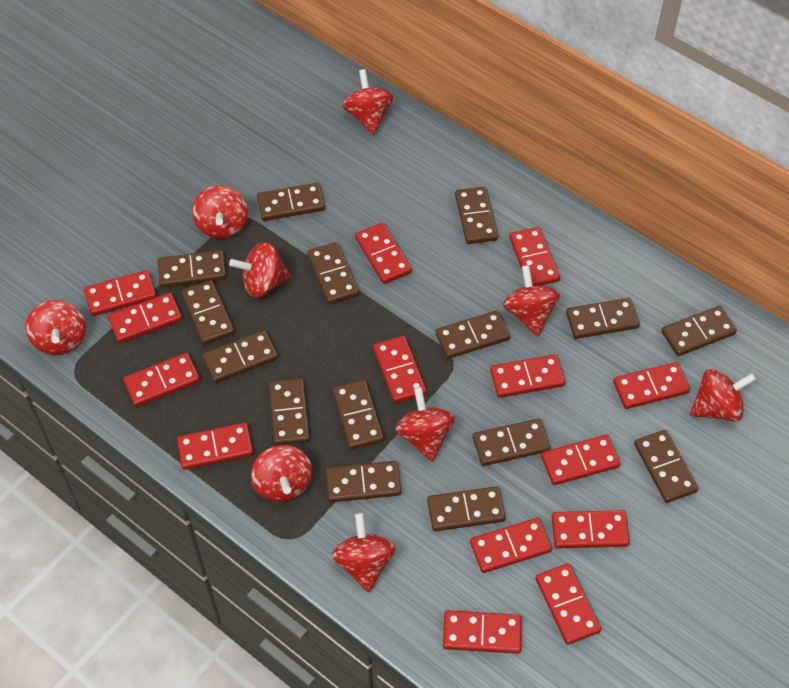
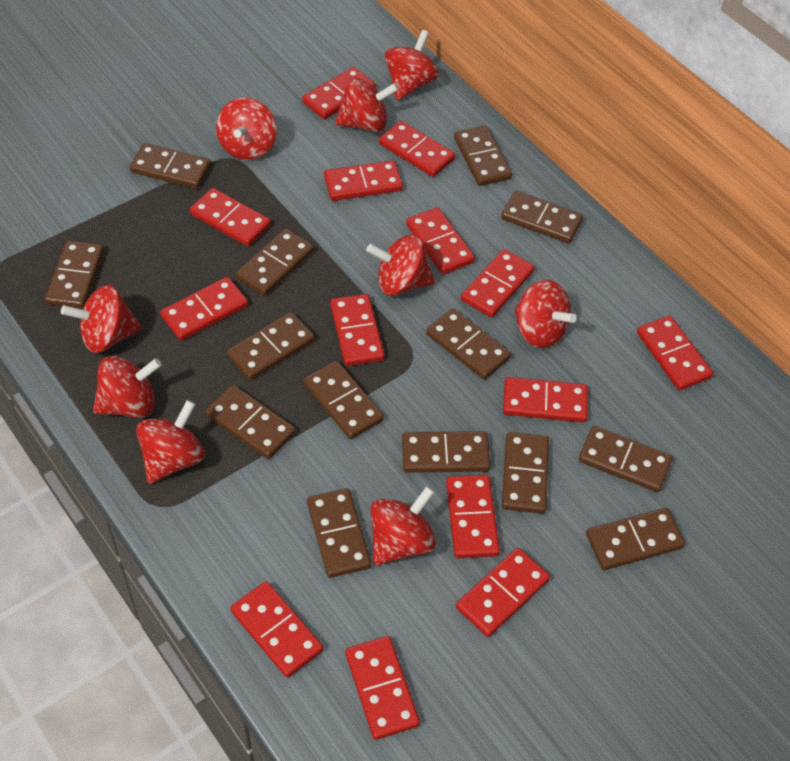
brown domino: [157,250,226,288] [181,280,235,345] [202,330,278,383] [257,183,325,221] [269,378,310,445] [307,242,359,304] [326,461,401,502] [333,380,384,449] [427,486,506,531] [436,310,510,359] [455,187,498,244] [473,418,550,466] [566,298,640,339] [634,430,698,503] [661,306,737,356] = 15 -> [45,240,104,309] [130,143,211,189] [206,385,296,459] [227,312,315,380] [236,229,314,296] [304,361,384,439] [307,488,371,578] [402,431,490,473] [426,308,511,380] [454,126,512,186] [501,190,583,243] [502,432,549,514] [579,426,673,492] [586,508,685,570] = 14

